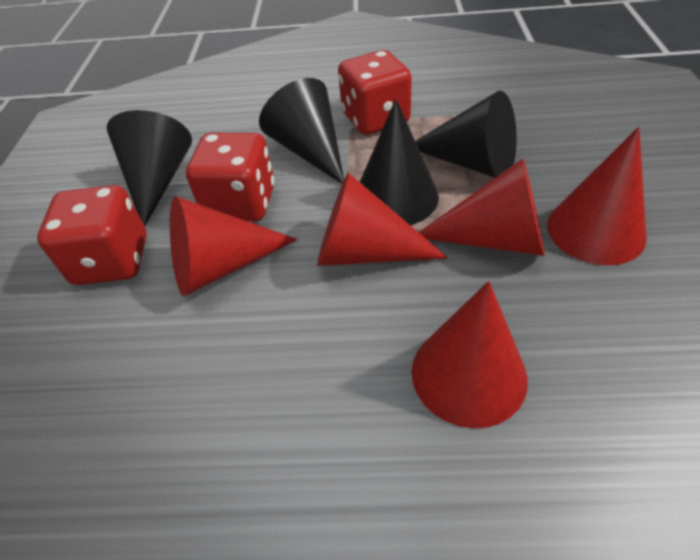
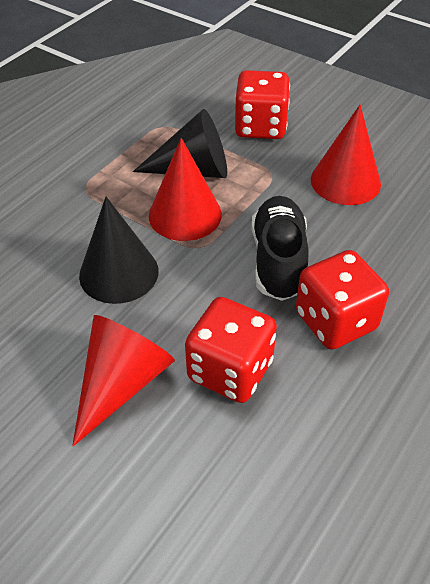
black cone: [107,110,192,226] [259,78,344,184] [360,99,439,225] [415,91,517,178] = 4 -> [79,197,158,304] [133,109,227,178] = 2
black shoe: none = 0 -> [251,196,309,301] = 1
red cone: [170,196,298,296] [317,173,448,266] [412,281,528,428] [419,159,545,256] [547,127,647,265] = 5 -> [72,315,175,446] [149,138,222,241] [311,105,381,205] = 3

